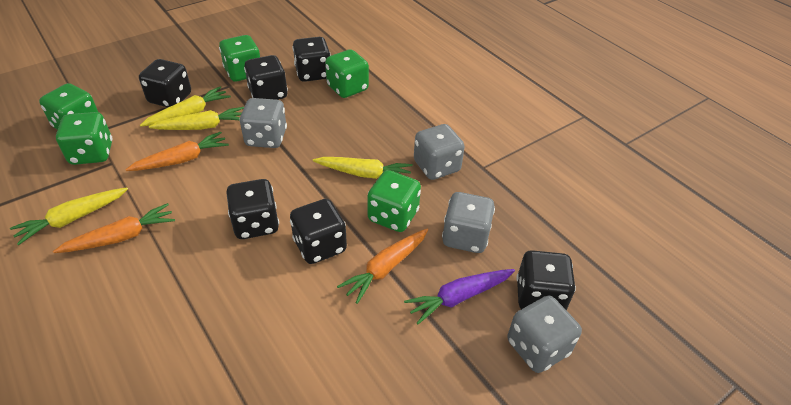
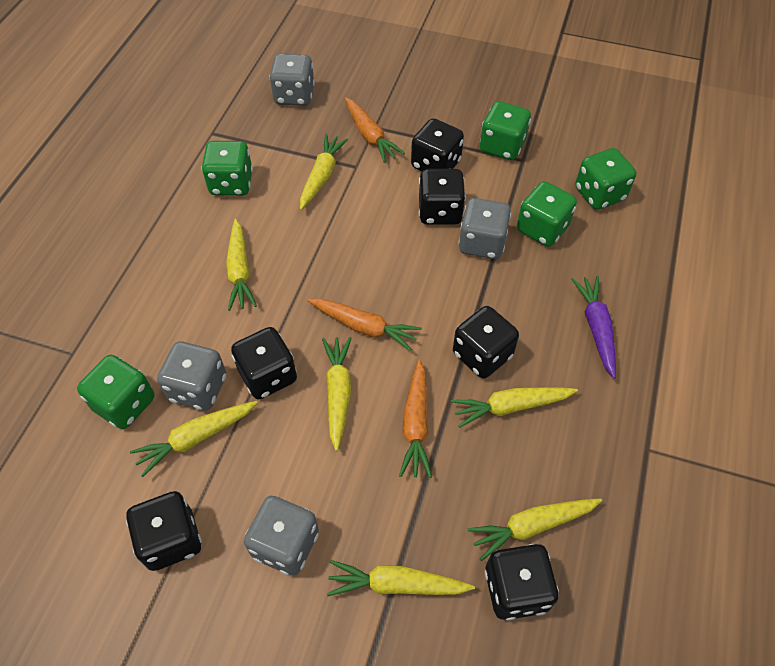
yellow carrot: [10,187,128,245] [140,86,231,127] [149,107,244,130] [313,157,413,179] = 4 -> [130,401,258,477] [226,219,257,311] [300,134,348,210] [322,337,351,451] [327,560,475,596] [451,387,578,428] [468,498,602,561] = 7

